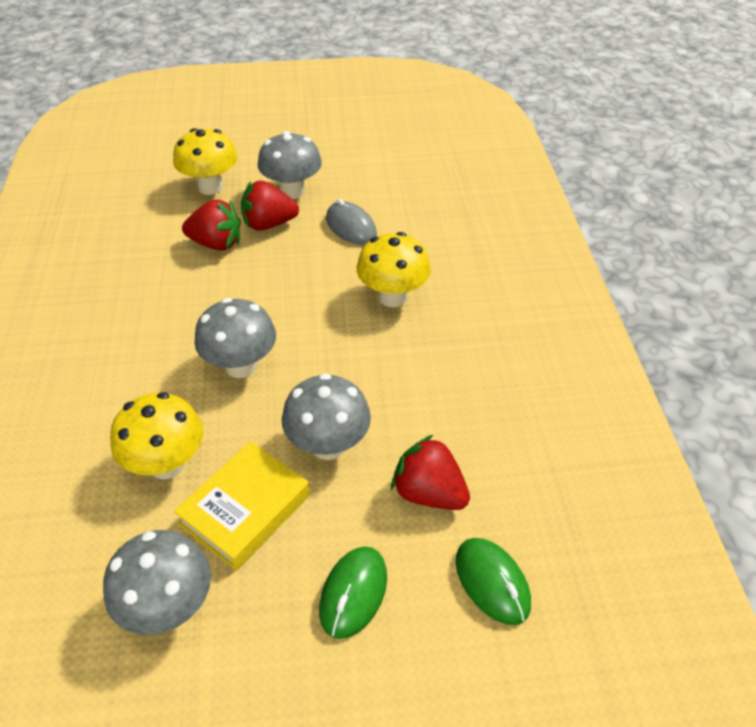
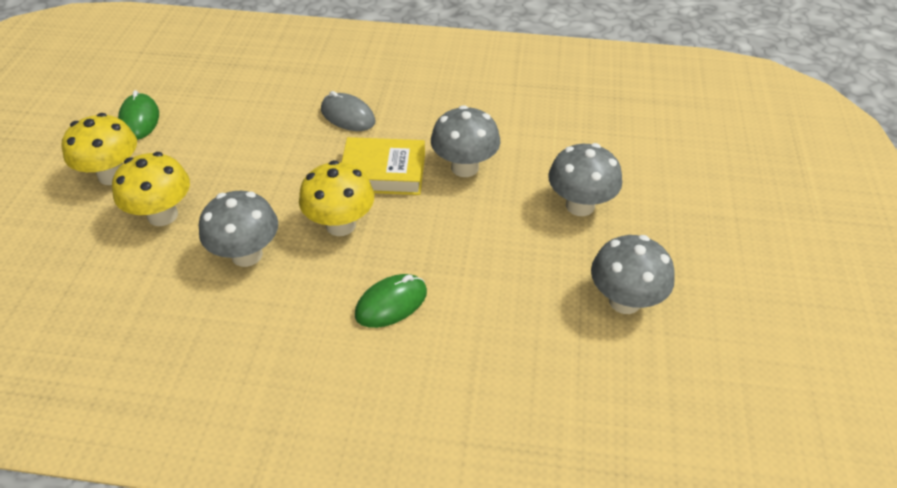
red strawberry: [182,199,241,251] [241,180,299,231] [391,435,470,510] = 3 -> none = 0

